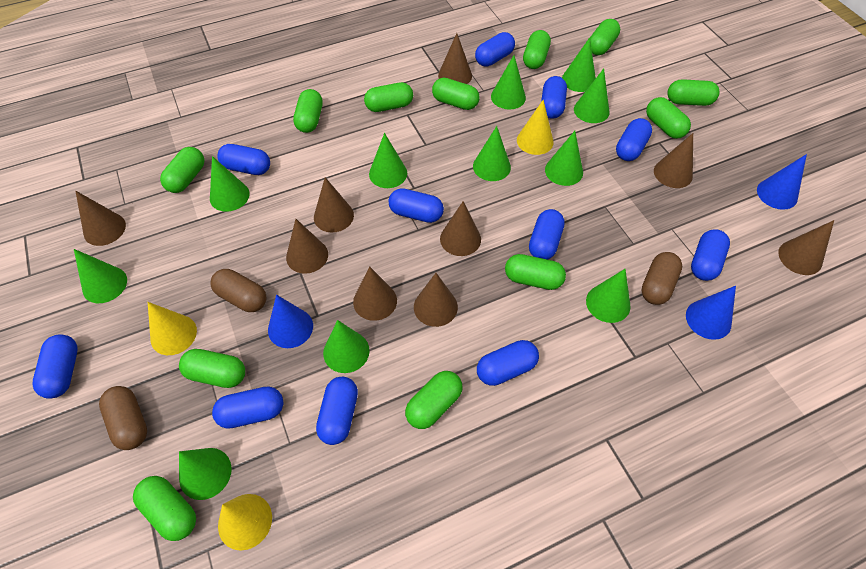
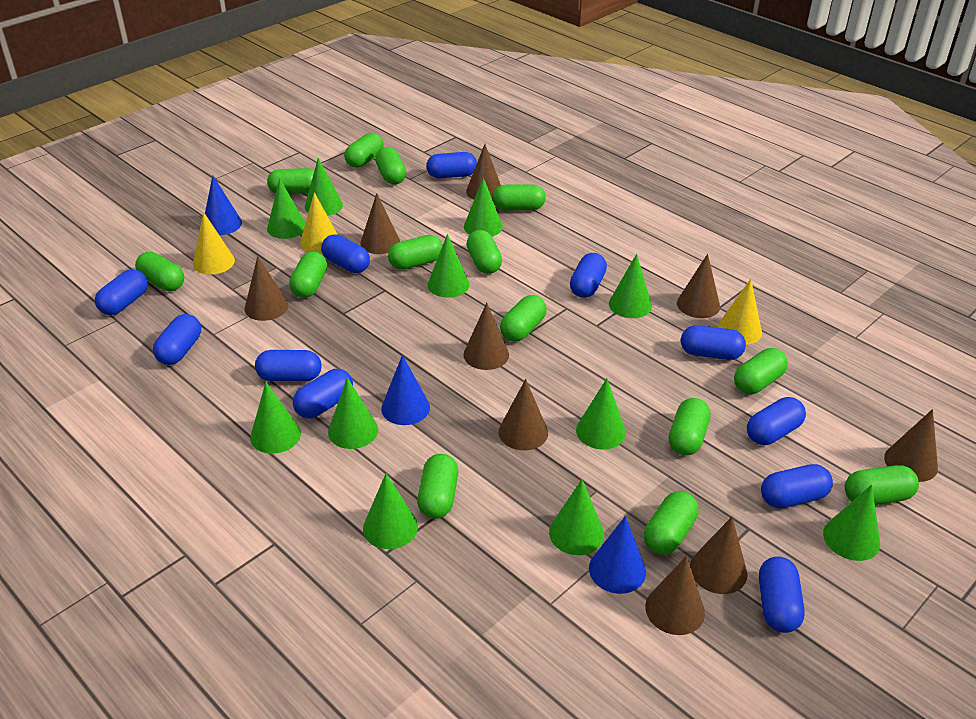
brown capsule: [99,386,147,450] [211,269,266,312] [641,252,682,305] = 3 -> none = 0
green capsule: [133,476,196,541] [160,147,204,193] [179,349,245,388] [293,89,323,133] [364,82,413,112] [405,371,463,429] [432,78,480,110] [505,254,566,290] [523,30,551,69] [590,19,620,55] [646,97,691,139] [667,79,720,106] = 12 -> [135,252,184,291] [267,168,314,194] [289,252,327,298] [344,133,384,168] [375,147,406,184] [388,235,443,270] [417,454,458,519] [467,230,502,274] [492,184,546,210] [500,295,547,342] [644,491,699,555] [669,398,710,455] [734,348,788,394] [845,465,919,505] = 14

